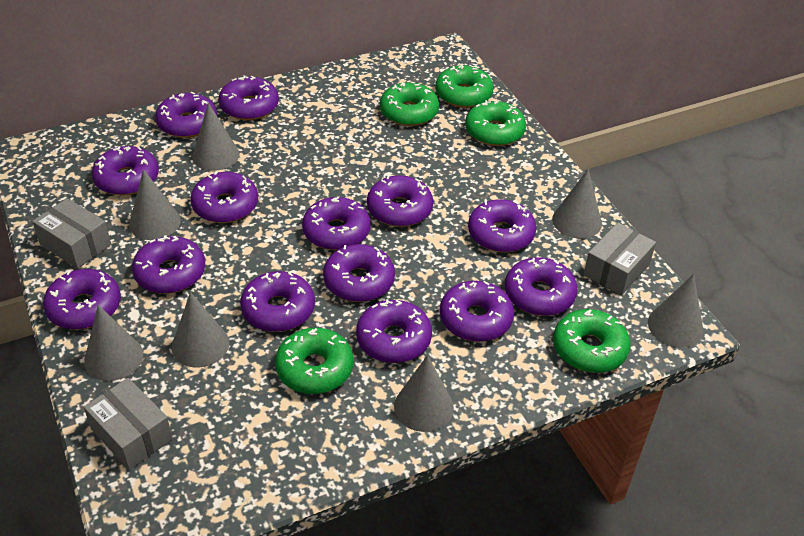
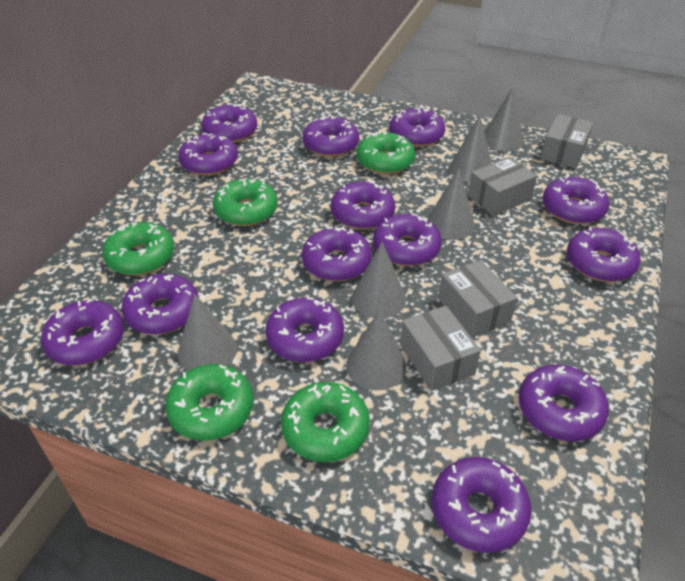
grey box: [32,198,111,269] [83,378,173,470] [583,223,656,296] = 3 -> [400,306,481,391] [438,260,517,338] [468,157,537,216] [540,114,593,168] = 4
grey cone: [84,305,143,381] [129,169,181,240] [172,292,229,368] [192,103,240,171] [394,355,454,432] [552,169,602,239] [648,274,703,347] = 7 -> [178,294,237,371] [346,309,406,390] [352,242,406,318] [428,168,475,240] [449,116,492,182] [484,87,524,151] = 6

